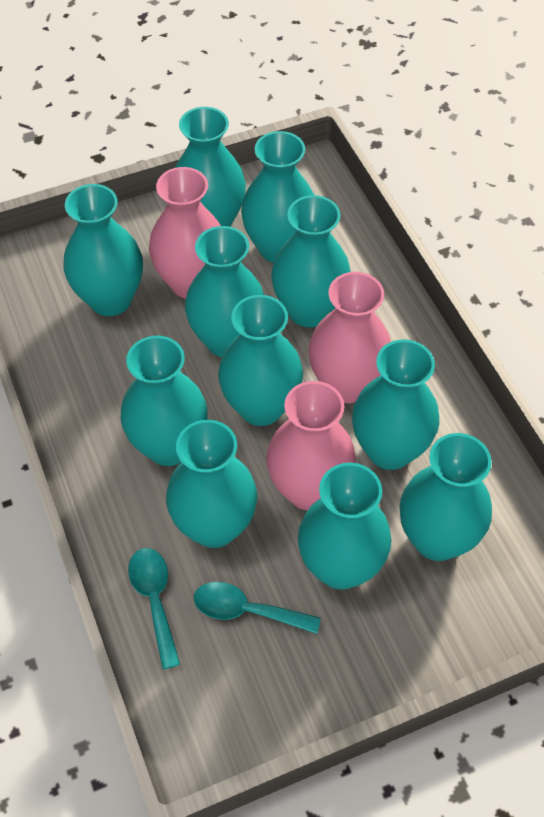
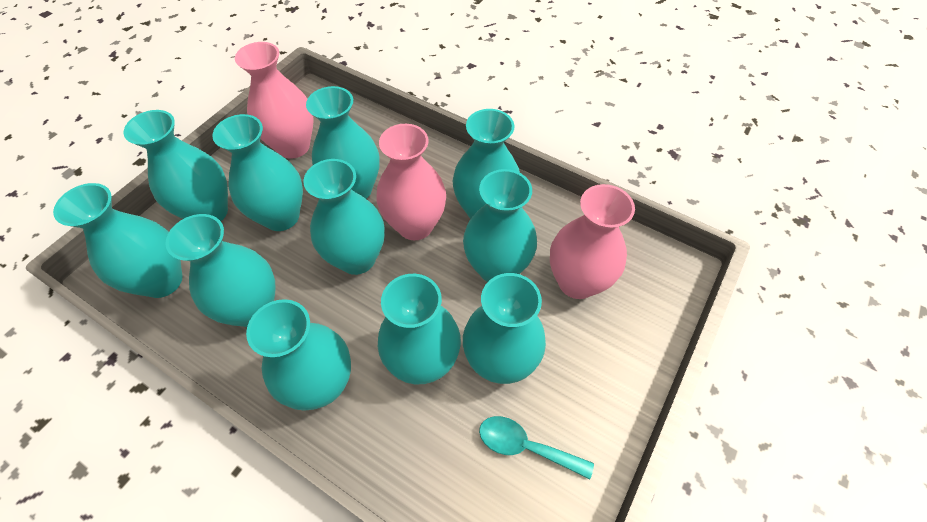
turquoise spoon: [128,548,180,669] [194,582,321,634] = 2 -> [479,416,594,479] = 1

